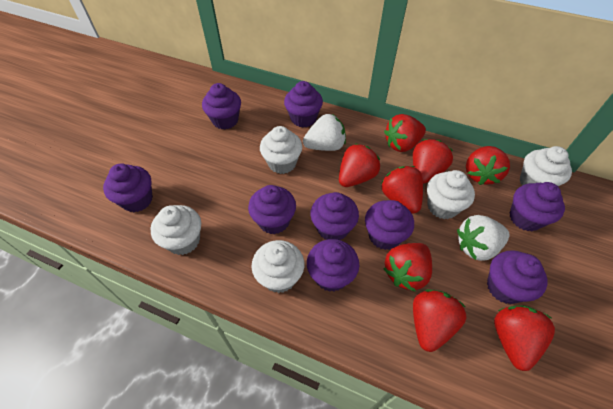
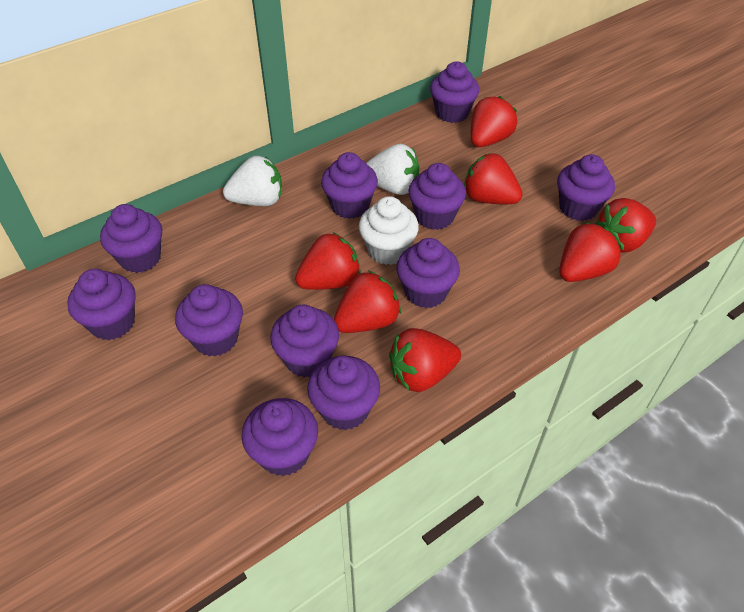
purple cupcake: [103,163,153,212] [202,83,241,130] [248,185,296,234] [284,81,323,127] [307,239,359,292] [310,192,359,240] [365,200,414,250] [487,250,548,304] [510,182,565,231] = 9 -> [67,269,136,340] [100,204,162,273] [175,284,243,357] [242,398,318,476] [270,304,339,377] [307,355,380,430] [321,152,378,219] [396,238,460,308] [408,163,466,230] [430,62,479,123] [557,154,615,221] = 11
red strawberry: [339,143,380,187] [381,166,423,213] [383,243,432,292] [384,114,426,152] [413,139,453,184] [413,289,466,352] [466,146,510,185] [494,305,555,371] = 8 -> [295,232,361,290] [334,271,401,333] [389,328,461,392] [464,153,523,204] [471,96,517,147] [559,222,622,282] [596,198,656,253] = 7
white cupcake: [150,205,201,255] [252,240,304,293] [260,126,302,174] [427,170,475,219] [519,146,572,186] = 5 -> [359,196,419,265] = 1

